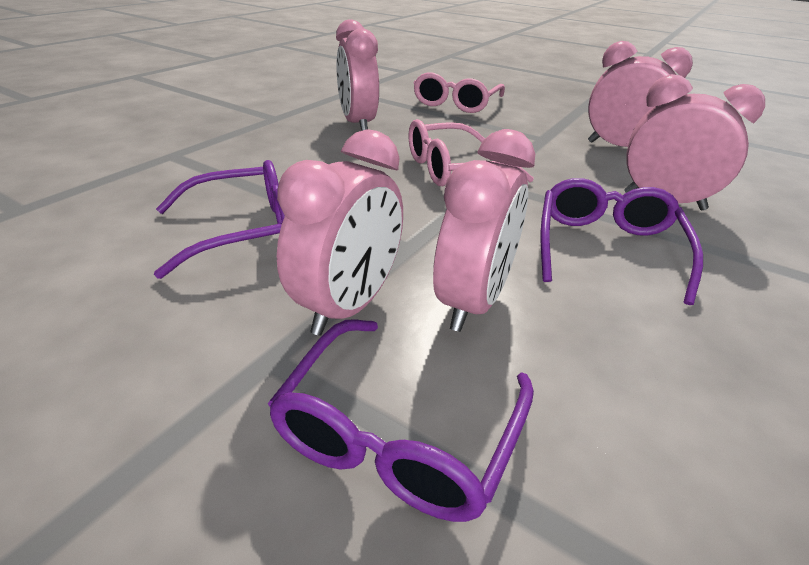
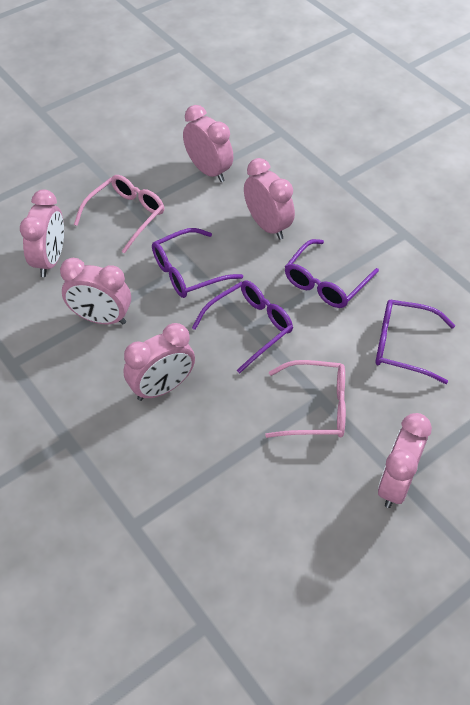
pink clock: [277,129,403,336] [336,19,379,131] [433,129,535,332] [588,41,693,147] [624,74,765,210] = 5 -> [20,190,64,277] [60,258,131,325] [124,323,195,401] [183,105,233,182] [244,158,295,240] [378,413,432,508] = 6
purple glasses: [154,160,285,279] [268,319,534,522] [541,178,703,305] = 3 -> [152,228,243,298] [192,281,293,373] [285,239,379,308] [375,299,455,384] = 4

